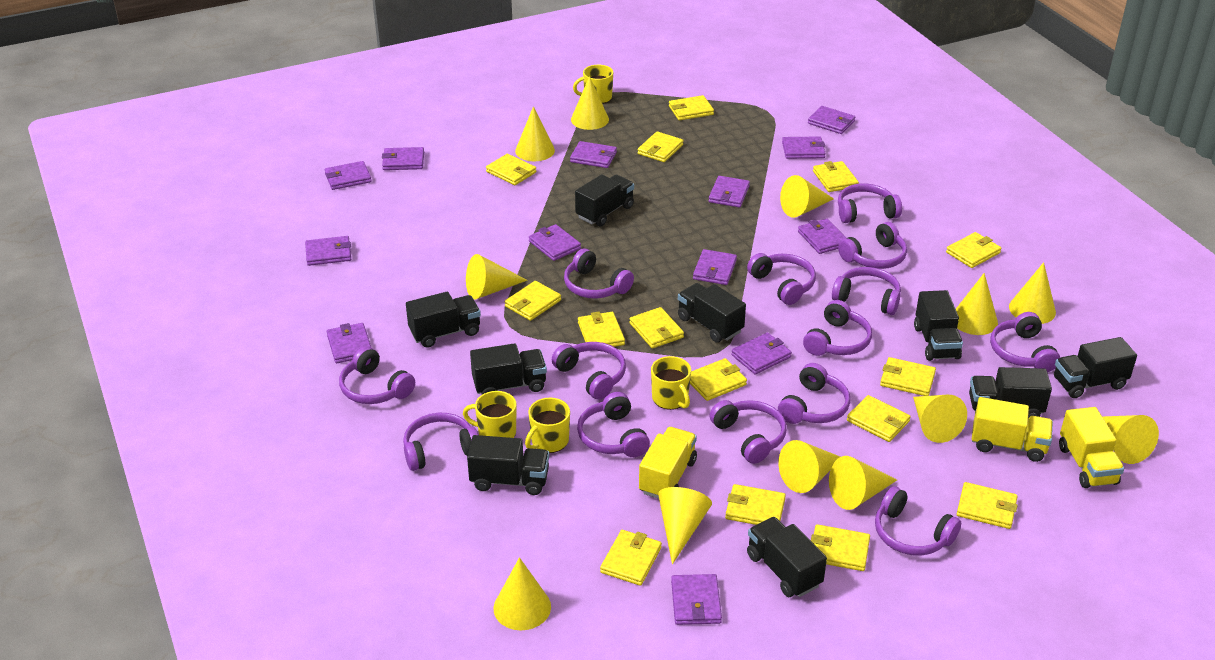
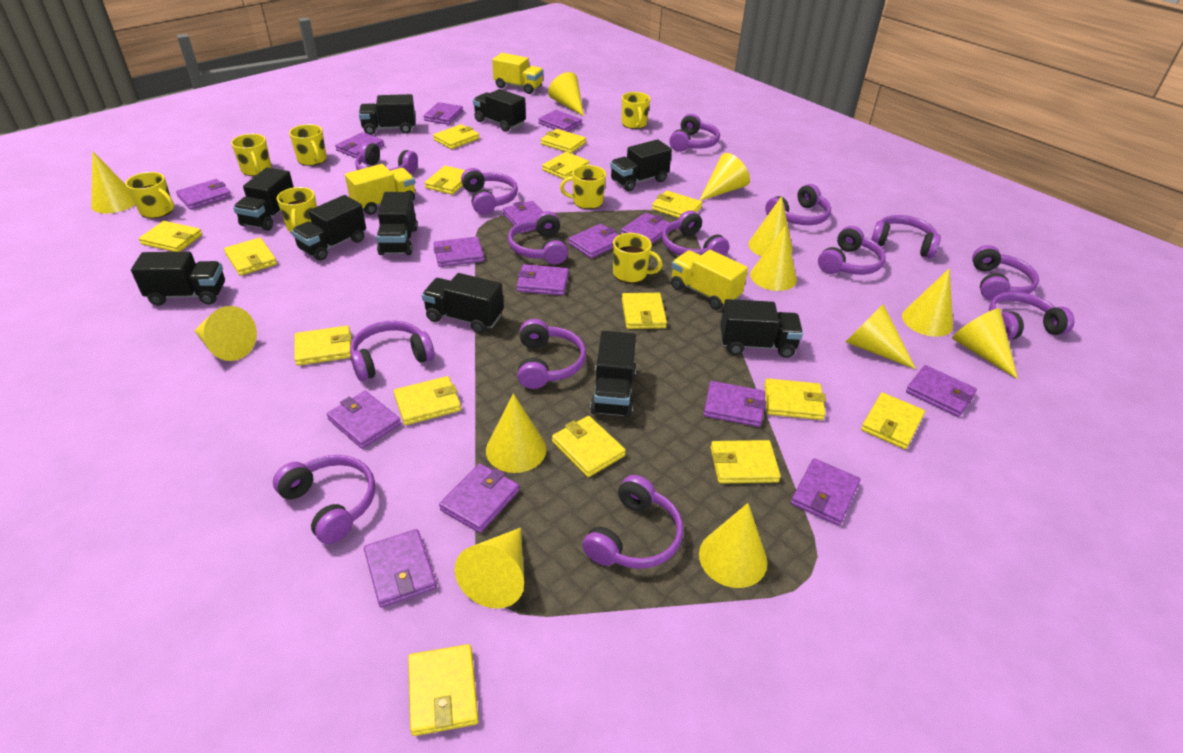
black truck: [406,292,481,348] [467,435,549,495] [470,343,547,395] [575,175,634,226] [678,283,746,343] [747,517,827,597] [914,290,963,361] [969,367,1052,419] [1054,337,1137,398] = 9 -> [131,252,225,306] [233,167,294,231] [291,195,366,261] [359,94,415,135] [377,192,418,255] [422,273,503,334] [473,89,526,132] [590,331,636,418] [610,139,672,191] [720,299,803,358] = 10
purple wallet: [305,236,351,266] [325,161,372,190] [327,323,371,363] [382,147,424,170] [529,224,581,261] [570,141,617,168] [671,574,722,625] [693,249,737,285] [709,176,750,207] [731,333,792,375] [782,136,826,159] [798,219,846,254] [808,106,855,134] = 13 -> [176,179,231,210] [327,391,401,449] [335,132,384,158] [364,529,437,608] [423,102,463,125] [434,237,484,267] [439,463,519,533] [503,201,543,233] [517,264,569,296] [538,110,582,132] [568,224,619,258] [621,213,670,245] [704,381,766,427] [791,458,860,526] [906,365,977,417] = 15
yellow mug: [463,391,517,438] [525,398,570,453] [573,65,613,104] [651,356,691,410] = 4 -> [125,172,174,218] [231,134,271,176] [277,187,317,233] [289,124,327,166] [560,165,606,209] [613,233,663,283] [622,92,650,129] = 7

